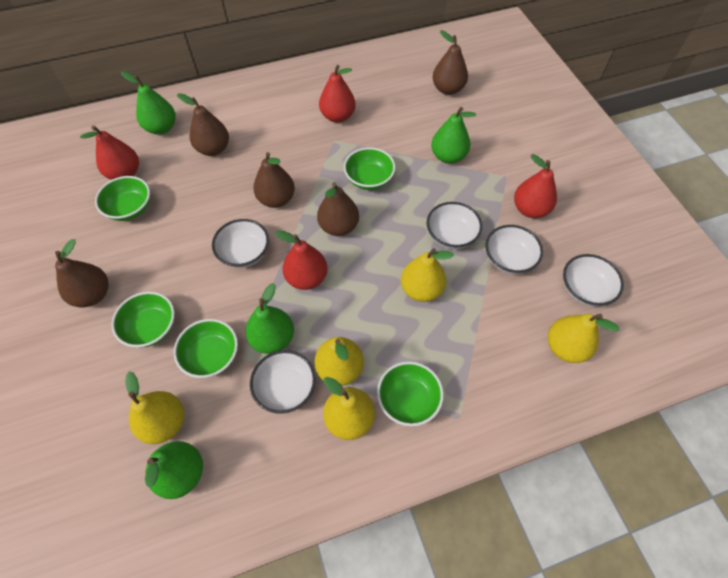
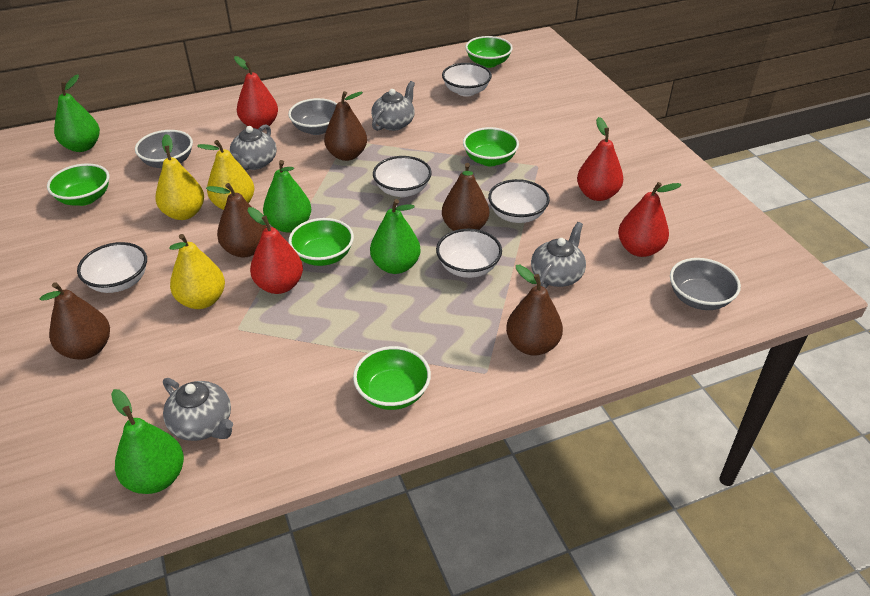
grey bowl: none = 0 -> [135,130,193,168] [288,98,337,135] [670,258,741,310] = 3
grey teapot: none = 0 -> [163,378,233,441] [230,124,277,171] [371,81,415,131] [531,222,586,288] = 4
yellow pear: [125,371,184,444] [315,337,364,386] [323,377,375,440] [401,248,454,302] [548,314,620,363] = 5 -> [156,134,204,220] [169,234,225,309] [197,140,254,210] = 3

